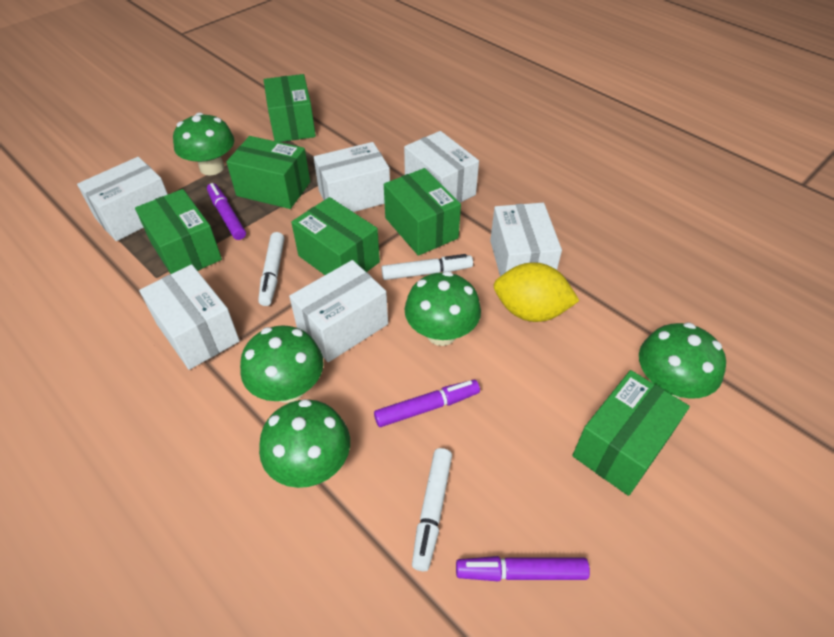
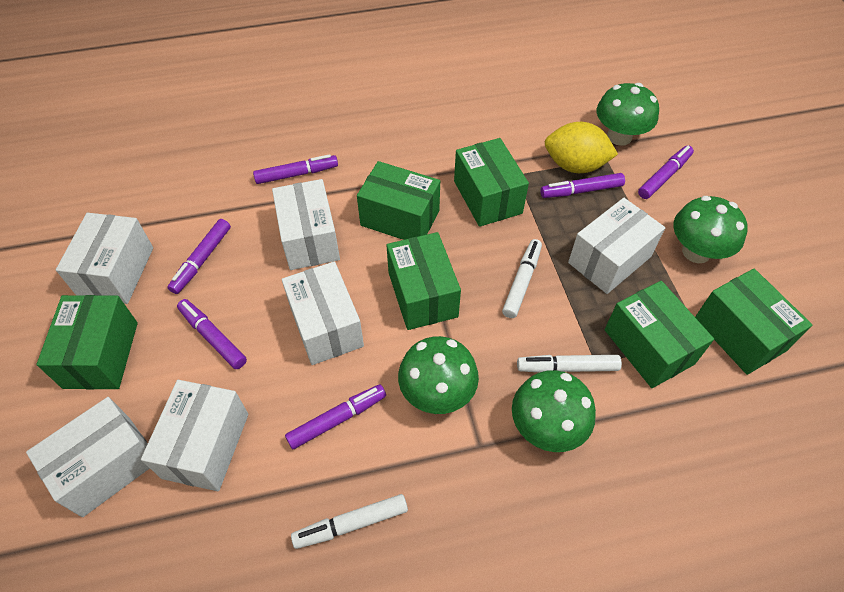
green mushroom: [173,112,234,175] [240,325,323,403] [259,399,350,488] [405,271,481,346] [639,322,726,399] = 5 -> [398,336,479,414] [512,370,596,452] [597,83,659,146] [673,196,748,263] = 4
purple marker: [207,183,246,240] [374,380,480,427] [456,556,590,582] = 3 -> [167,219,231,294] [177,299,247,369] [253,154,338,184] [285,385,386,449] [540,173,625,198] [638,145,694,199] = 6

